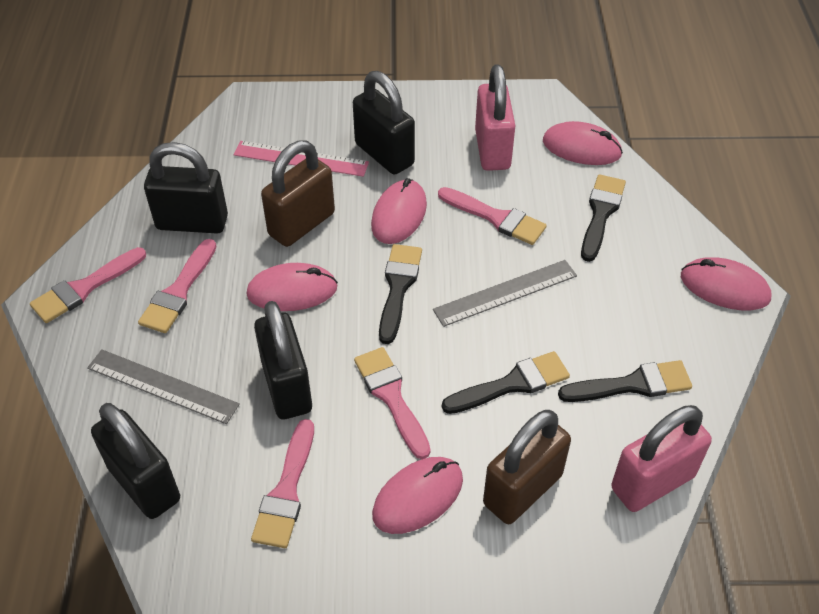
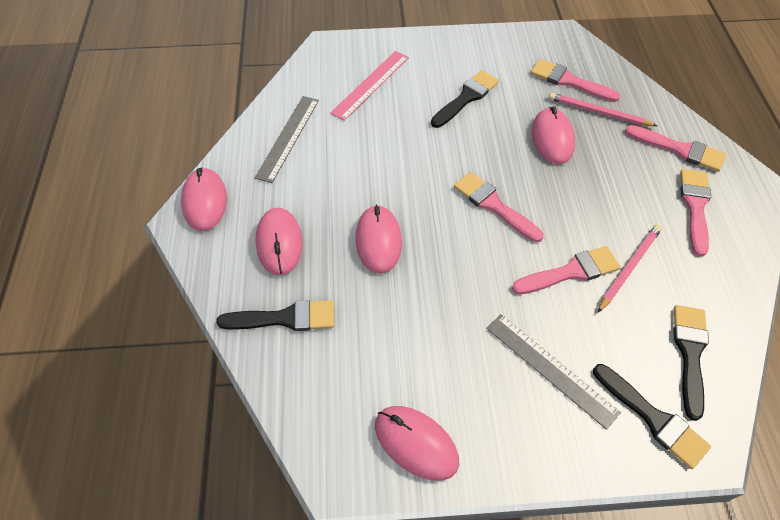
black padlock: [91,403,180,519] [144,142,228,234] [254,301,312,419] [353,71,415,175] = 4 -> none = 0
brown padlock: [261,140,335,247] [483,410,571,524] = 2 -> none = 0
pink padlock: [475,64,515,171] [611,405,712,512] = 2 -> none = 0
pink pencil: none = 0 -> [549,92,657,126] [598,224,662,312] = 2

